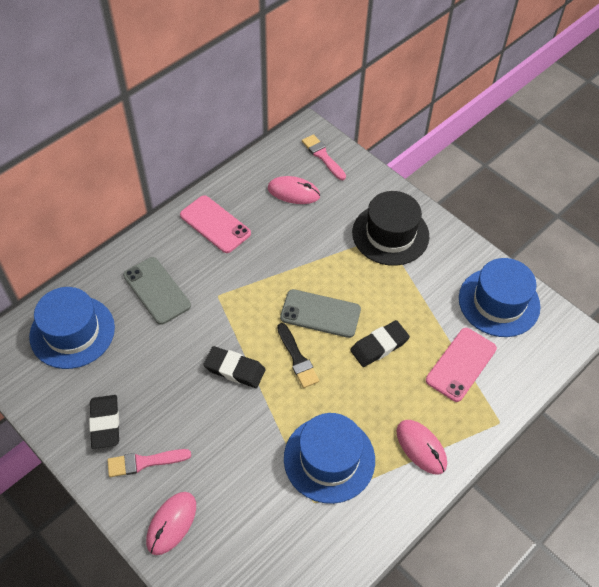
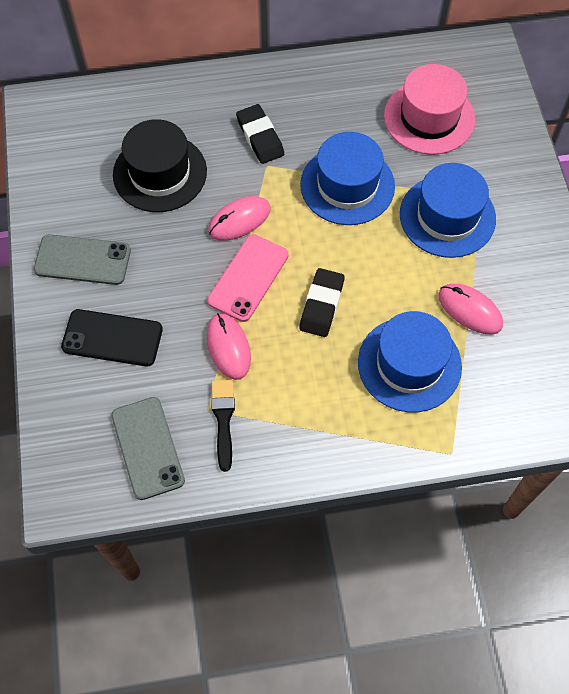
black eraser: [89,395,119,449] [203,346,265,388] [350,320,410,367] = 3 -> [236,104,284,164] [300,268,345,337] = 2
black phone: none = 0 -> [61,309,163,366] = 1
pink brush: [107,449,191,477] [302,134,346,180] = 2 -> none = 0
pink hat: none = 0 -> [384,64,475,155] = 1
pink phone: [180,195,251,253] [426,328,497,402] = 2 -> [207,234,289,322] = 1

